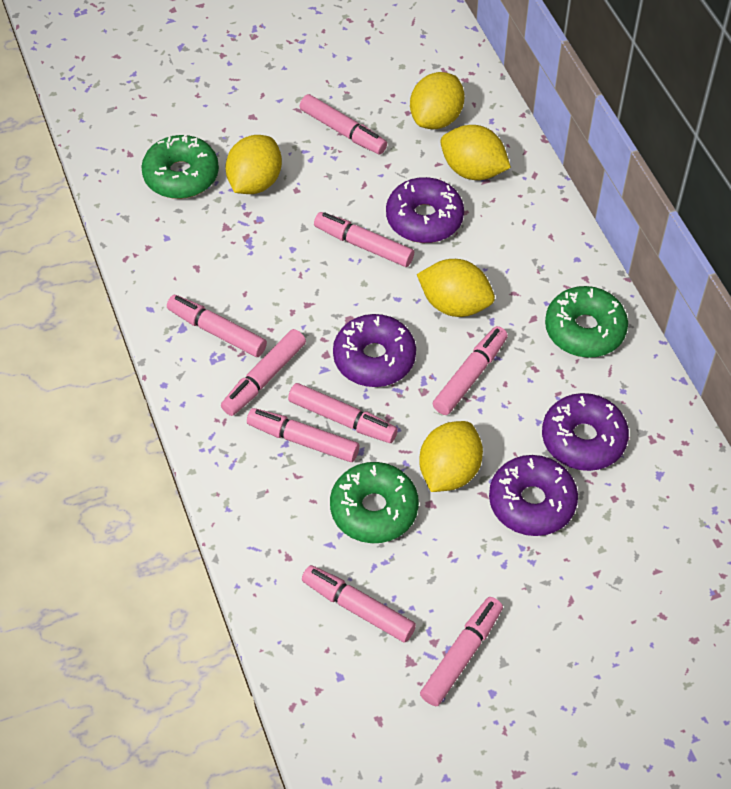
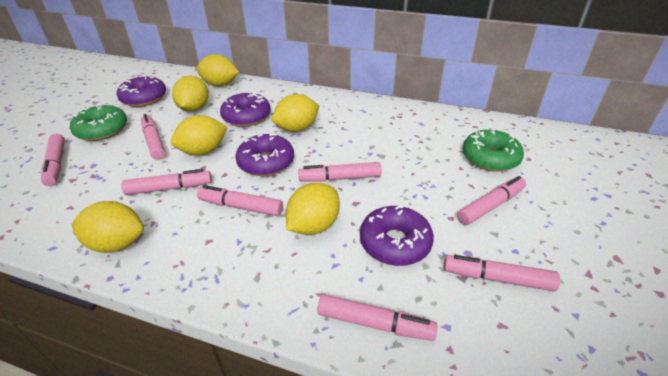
green donut: [141,134,219,199] [330,462,419,543] [545,286,628,358] = 3 -> [70,104,127,141] [462,129,524,172] = 2
pink marker: [167,295,267,357] [221,329,306,416] [247,408,359,462] [288,383,398,443] [299,94,387,155] [302,565,416,643] [314,212,414,267] [420,597,503,706] [433,326,508,415] = 9 -> [41,134,65,186] [121,169,212,195] [141,114,165,160] [197,185,283,216] [298,162,381,182] [318,294,437,341] [444,255,560,291] [457,176,526,225] = 8
yellow lemon: [225,135,282,194] [410,72,465,129] [417,259,495,317] [419,421,483,492] [440,125,511,180] = 5 -> [71,201,144,253] [171,115,228,155] [172,76,209,112] [196,54,239,86] [272,94,320,132] [286,183,340,235] = 6

